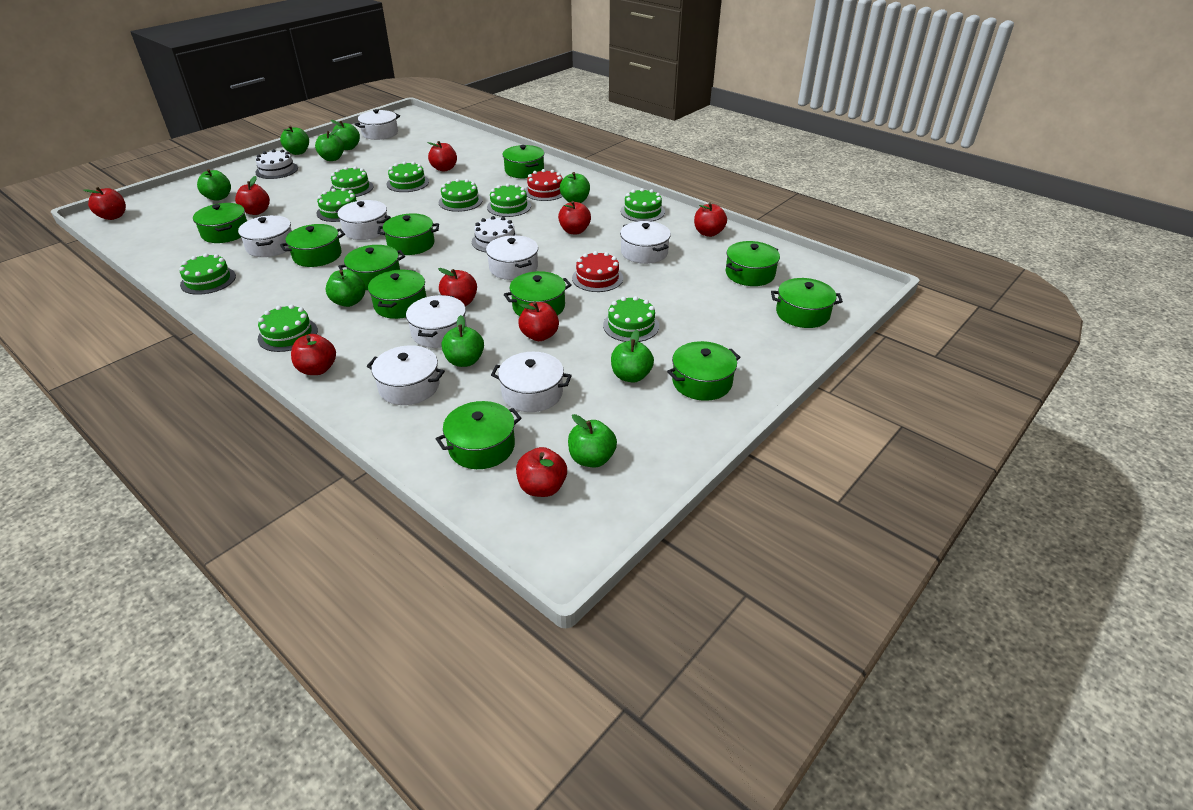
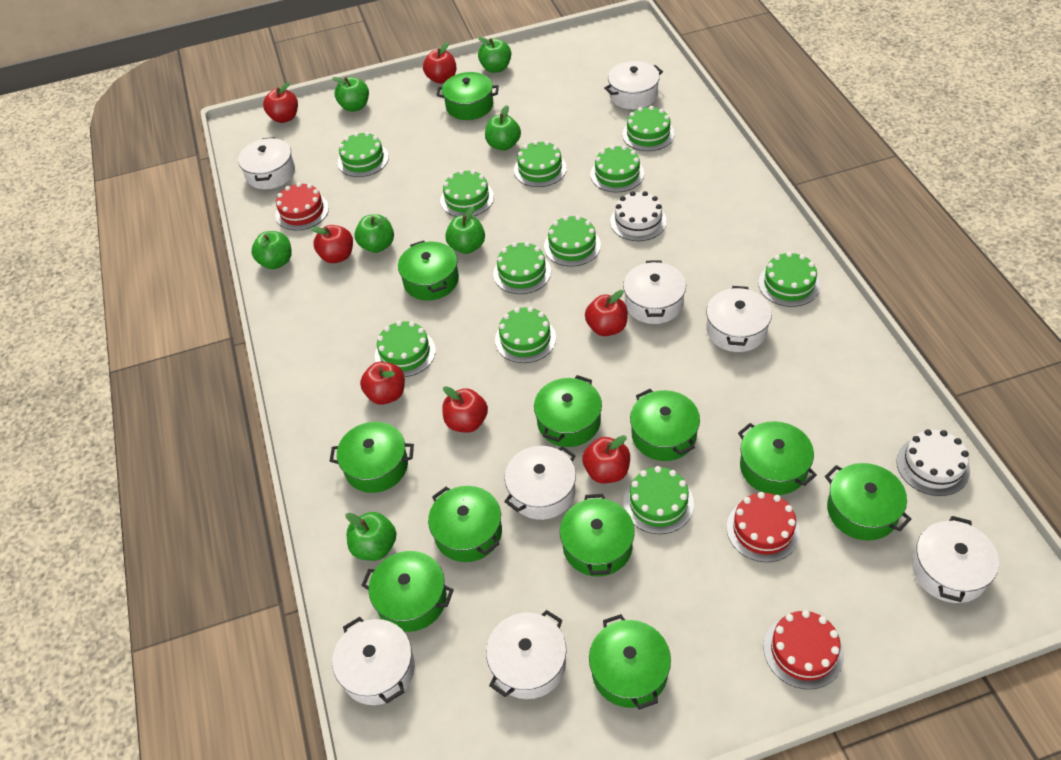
green apple: [197,169,231,201] [280,126,309,155] [315,128,344,161] [326,269,365,307] [331,120,360,150] [441,315,484,367] [560,172,590,203] [568,414,617,467] [611,330,654,383] = 9 -> [251,231,292,269] [332,77,369,112] [345,512,396,561] [355,214,394,253] [445,206,485,254] [478,37,511,73] [485,105,521,151] = 7
green cake: [179,253,236,295] [258,304,318,352] [316,188,357,222] [330,166,373,197] [387,161,429,192] [439,179,483,212] [487,183,531,217] [603,296,659,342] [620,188,665,222] = 9 -> [338,132,389,177] [375,321,436,377] [440,170,494,217] [493,242,551,294] [495,307,556,363] [514,141,567,187] [544,215,601,266] [591,145,644,192] [622,106,675,151] [623,466,694,534] [758,252,820,307] = 11
red apple: [83,187,126,220] [235,176,270,215] [291,334,336,375] [427,141,457,172] [438,268,477,306] [516,447,567,497] [518,302,559,341] [558,201,591,234] [694,203,727,237] = 9 -> [263,82,298,123] [310,225,353,263] [360,362,405,405] [423,42,456,84] [442,386,488,433] [582,435,630,483] [585,290,628,336] = 7
red cake: [525,169,563,201] [572,251,623,292] = 2 -> [275,182,329,231] [727,492,800,562] [764,610,844,689] = 3

